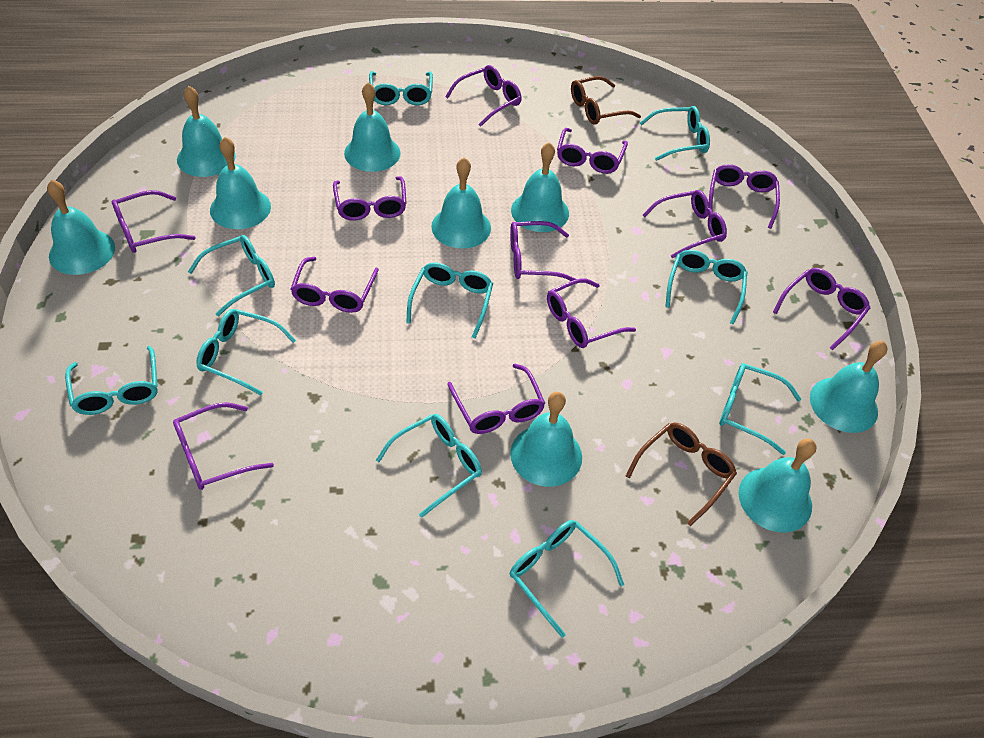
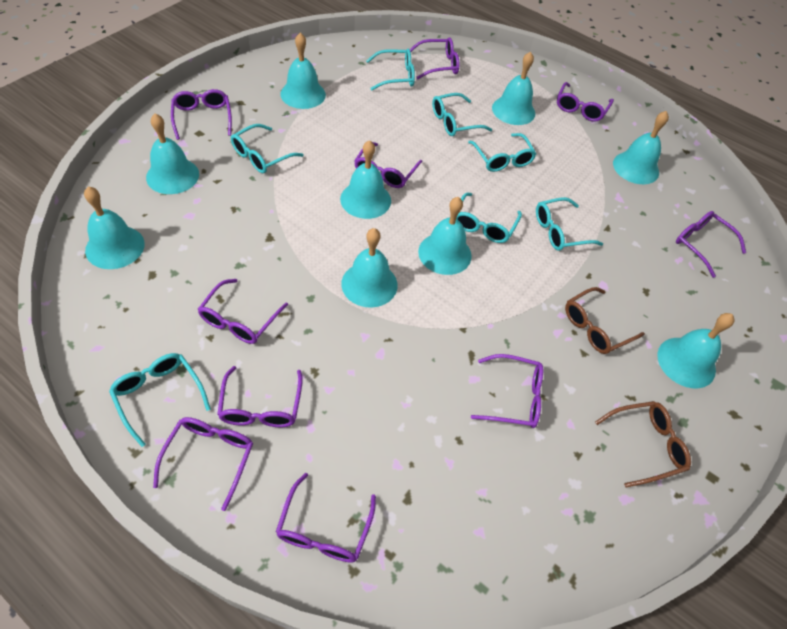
purple glasses: [112,190,196,253] [173,402,274,490] [290,257,379,313] [333,176,407,221] [445,65,522,127] [447,364,545,434] [510,221,576,281] [547,278,636,348] [557,128,628,174] [643,190,727,258] [708,164,780,229] [773,268,870,350] = 12 -> [153,417,253,511] [171,89,232,140] [198,279,288,344] [217,366,303,427] [276,473,376,563] [354,142,423,188] [410,37,459,79] [471,354,543,428] [557,82,614,122] [676,211,746,278] = 10
turquoise glasses: [65,346,158,415] [188,235,275,316] [196,309,296,395] [369,71,433,105] [376,414,482,518] [406,262,493,339] [510,520,624,638] [640,106,710,161] [665,250,747,324] [719,363,801,455] = 10 -> [109,353,211,447] [231,124,304,173] [366,49,415,90] [432,93,492,136] [456,193,522,243] [468,133,536,172] [536,197,603,251] = 7

